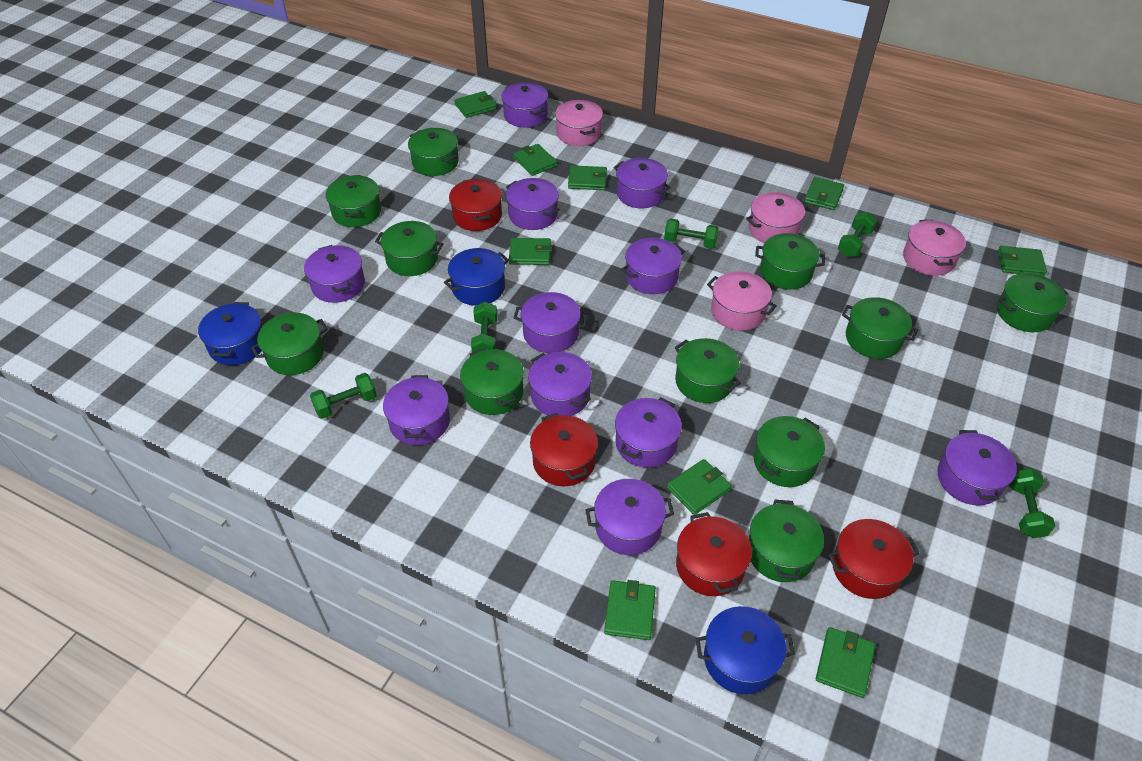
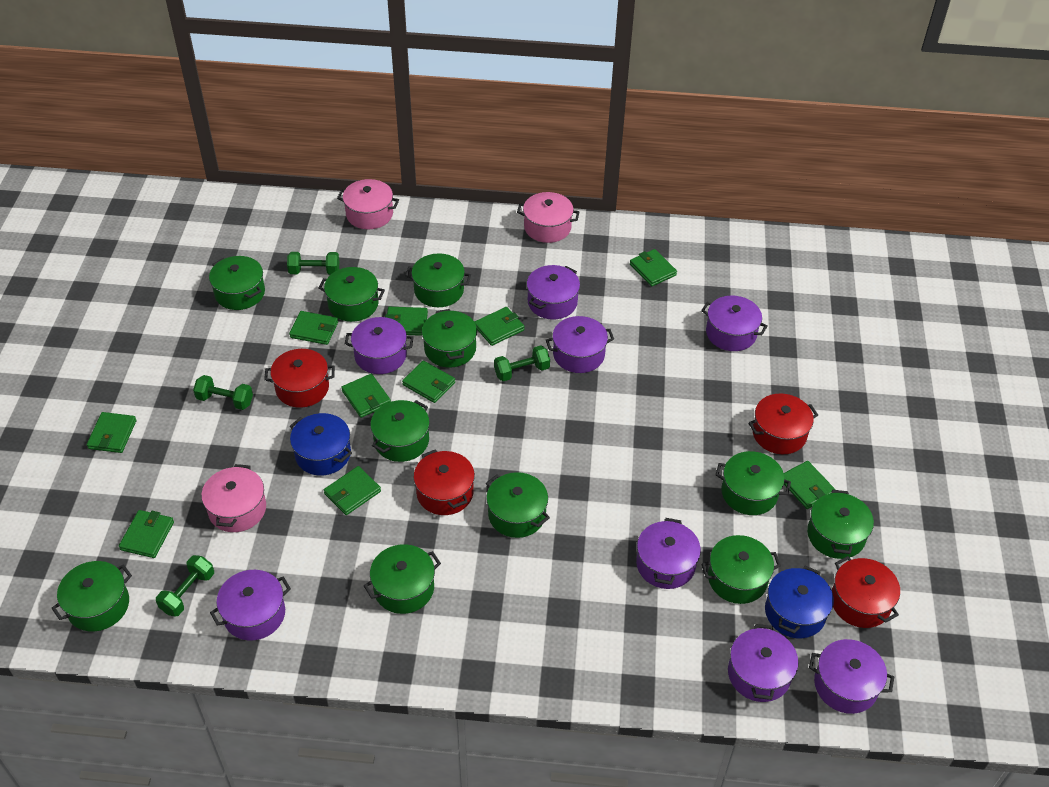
blue pot: [198,302,262,365] [444,248,509,306] [696,606,795,694] = 3 -> [290,413,352,476] [765,566,834,638] = 2
green dumbbell: [310,373,377,419] [471,302,498,352] [664,218,719,249] [838,212,877,257] [1010,468,1055,538] = 5 -> [156,555,214,617] [193,375,253,410] [287,252,339,275] [494,345,550,381] = 4
green wallet: [454,91,497,118] [509,238,551,265] [513,144,557,176] [568,165,608,190] [604,580,656,640] [667,459,732,515] [804,177,844,210] [816,627,875,698] [998,246,1047,276] = 9 -> [87,412,136,453] [119,510,174,558] [289,311,338,345] [324,466,381,515] [341,374,391,418] [385,307,428,336] [402,361,455,403] [475,307,525,346] [630,249,677,286] [784,461,836,509] = 10
pink pot: [555,100,603,146] [707,271,777,331] [746,192,808,243] [903,220,966,276] = 4 -> [201,464,266,532] [337,179,399,229] [517,192,579,243] = 3
purple pot: [304,245,365,303] [383,375,450,445] [501,82,548,128] [506,178,560,230] [514,292,588,353] [528,352,592,416] [586,479,674,555] [614,158,671,209] [615,397,682,468] [621,238,685,294] [937,430,1017,505] = 11 -> [210,570,291,641] [345,317,414,374] [527,265,580,320] [546,316,614,373] [636,518,701,589] [701,296,768,351] [728,624,798,702] [809,639,894,714] = 8

